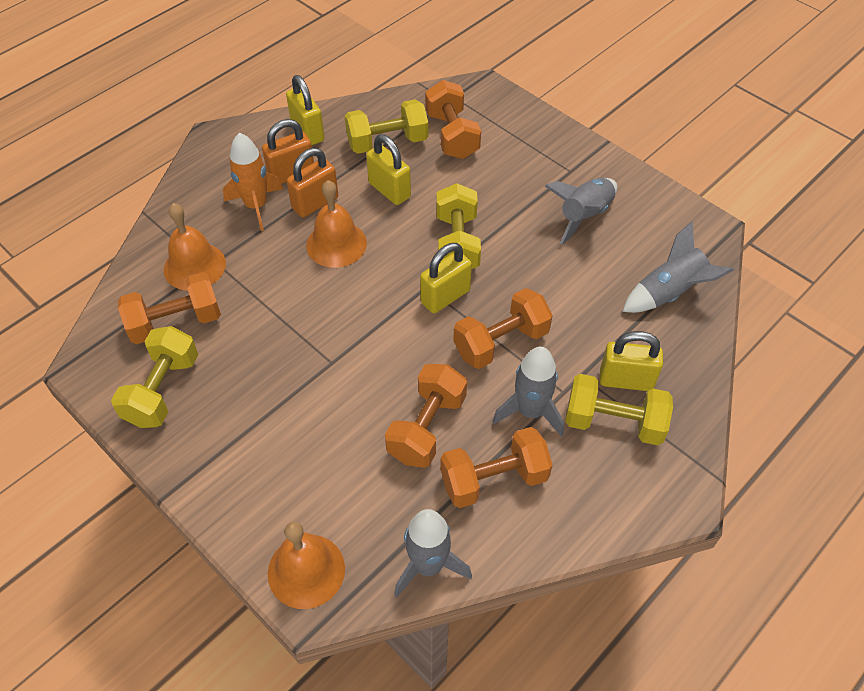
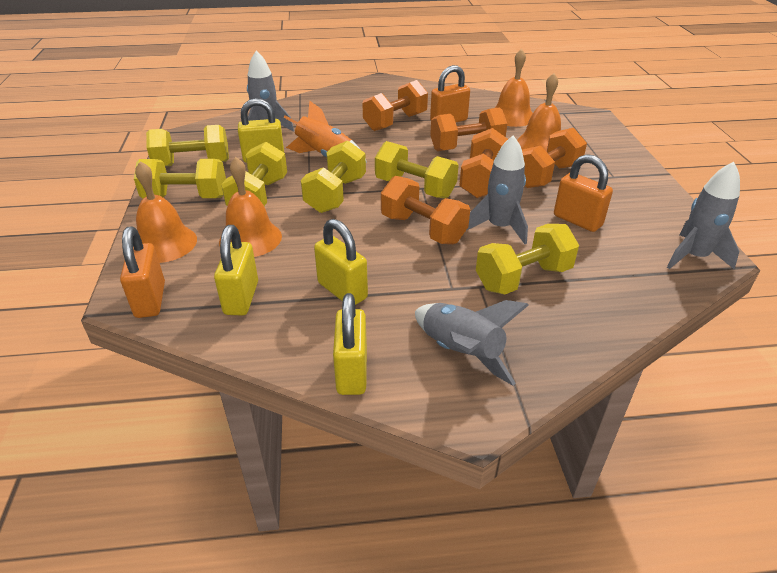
orange bell: [164,203,226,291] [268,522,345,609] [306,180,367,268] = 3 -> [135,161,197,263] [219,157,282,257] [495,49,533,127] [517,73,561,152] = 4
orange padlock: [262,119,314,184] [287,148,338,218] = 2 -> [120,227,165,318] [430,65,470,122] [554,154,613,232] = 3
yellow dumbbell: [111,326,198,428] [345,99,428,154] [436,183,481,269] [565,374,673,445] = 4 -> [134,159,226,199] [146,125,229,166] [221,142,287,206] [301,141,366,213] [375,141,459,198] [476,224,579,295] = 6

